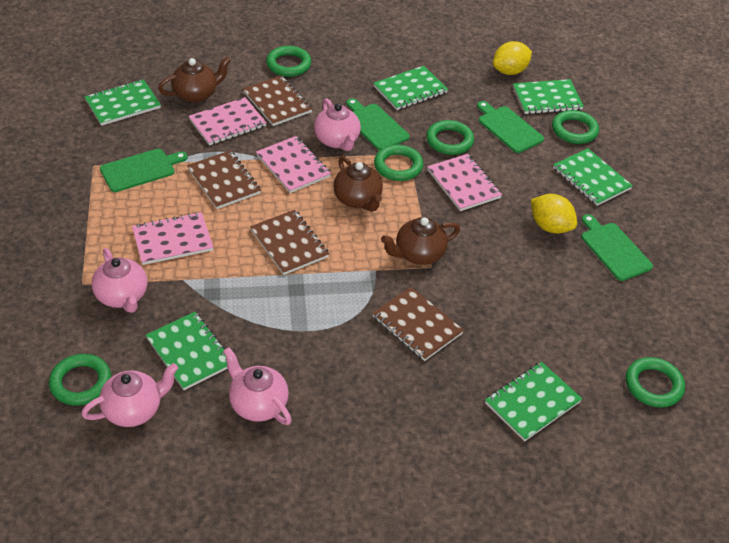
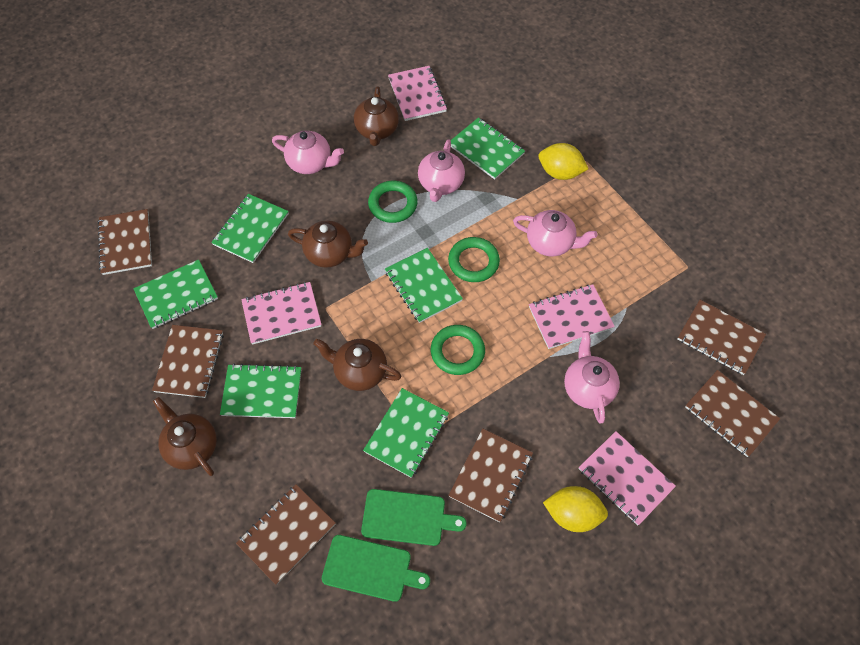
brown notebook: [187,150,261,209] [243,75,312,126] [250,210,329,275] [372,287,464,361] = 4 -> [98,209,152,275] [152,325,224,398] [236,484,336,585] [448,429,533,522] [677,300,766,375] [685,370,780,457] = 6
brown teapot: [158,57,231,103] [333,156,383,212] [381,217,460,265] = 3 -> [153,397,217,476] [288,221,368,268] [313,339,401,391] [354,87,399,146] = 4
green cutting board: [100,149,188,192] [347,98,410,150] [477,101,544,153] [581,214,653,281] = 4 -> [322,535,430,602] [361,489,467,546] = 2
green ring: [49,354,111,405] [266,46,311,77] [374,145,424,181] [426,120,474,155] [552,110,599,144] [626,357,685,408] = 6 -> [368,181,418,223] [431,325,485,375] [448,237,500,282] = 3

